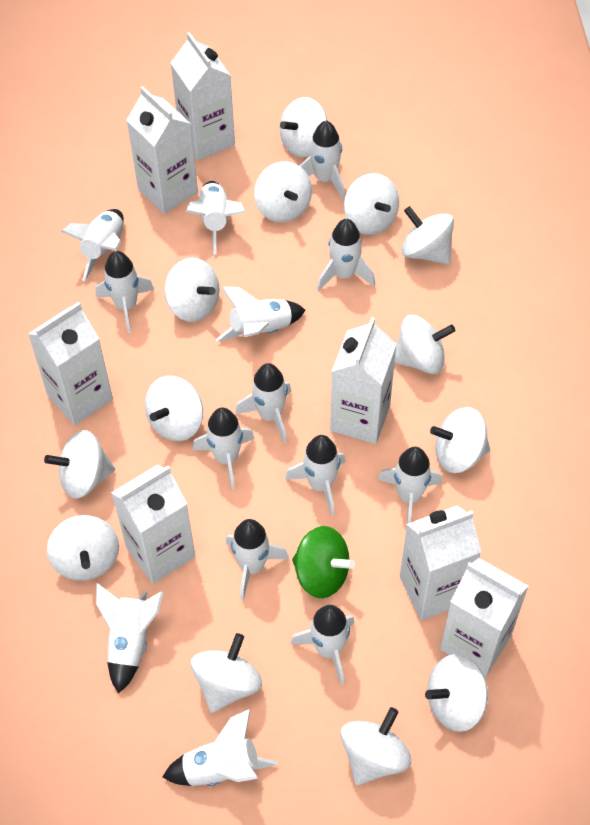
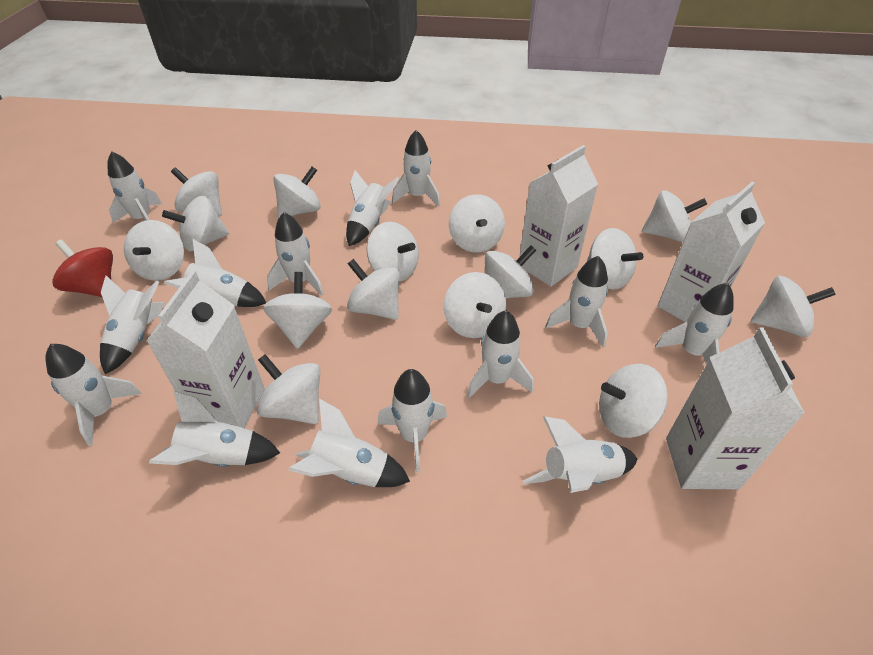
green spinning top: [292,526,355,598] = 1 -> none = 0
red spinning top: none = 0 -> [52,239,113,297] = 1
white carton: [28,302,113,426] [111,464,195,584] [126,86,198,214] [170,32,235,161] [330,317,397,444] [400,506,481,620] [440,557,529,676] = 7 -> [147,271,265,428] [520,145,598,287] [658,182,765,322] [666,328,805,489] = 4
white spinning top: [44,430,115,499] [47,515,119,581] [145,376,203,441] [164,258,220,322] [191,633,262,713] [254,162,312,223] [280,97,327,157] [341,707,411,785] [344,173,399,235] [395,315,455,374] [402,206,454,264] [425,654,488,732] [430,407,490,473] = 13 -> [124,220,184,281] [162,196,229,251] [171,167,222,216] [256,354,320,424] [263,272,332,349] [273,166,321,218] [347,259,400,320] [367,222,419,281] [443,272,506,338] [449,194,505,252] [485,245,536,298] [587,228,643,290] [599,364,668,438] [642,190,707,242] [750,276,836,337] = 15

